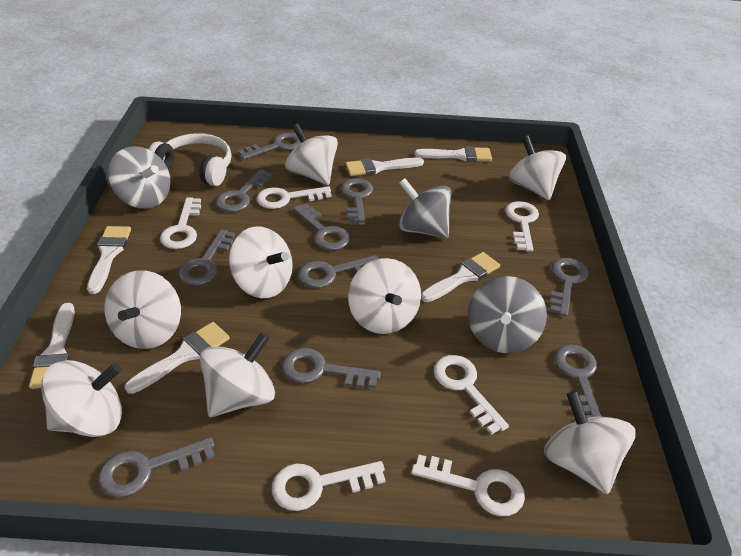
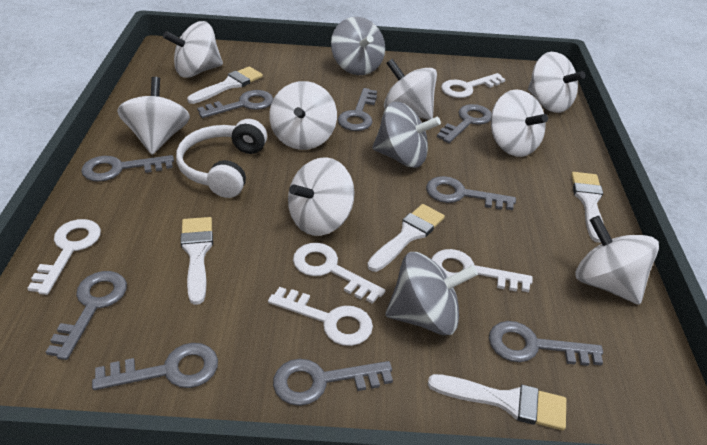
grey key: [98,437,215,497] [178,229,235,286] [216,169,272,212] [238,133,301,160] [282,348,381,388] [293,203,350,250] [298,255,379,288] [341,178,373,225] [549,257,589,317] [554,344,601,418] = 10 -> [46,271,127,360] [81,155,174,182] [92,343,218,390] [197,90,273,118] [273,359,393,406] [338,88,377,131] [426,176,516,210] [437,104,492,143] [489,321,603,366] = 9
white brush: [29,303,75,389] [87,226,131,294] [124,322,230,394] [345,158,424,176] [414,146,492,162] [421,252,500,302] = 6 -> [180,217,213,305] [187,66,263,104] [367,204,445,272] [427,374,566,431] [571,172,604,243] = 5
white key: [160,197,201,249] [257,186,331,209] [272,461,386,511] [411,455,525,516] [434,355,509,435] [505,201,539,252] = 6 -> [27,219,101,295] [268,287,373,346] [293,243,385,304] [431,249,533,292] [441,73,506,98] = 5

